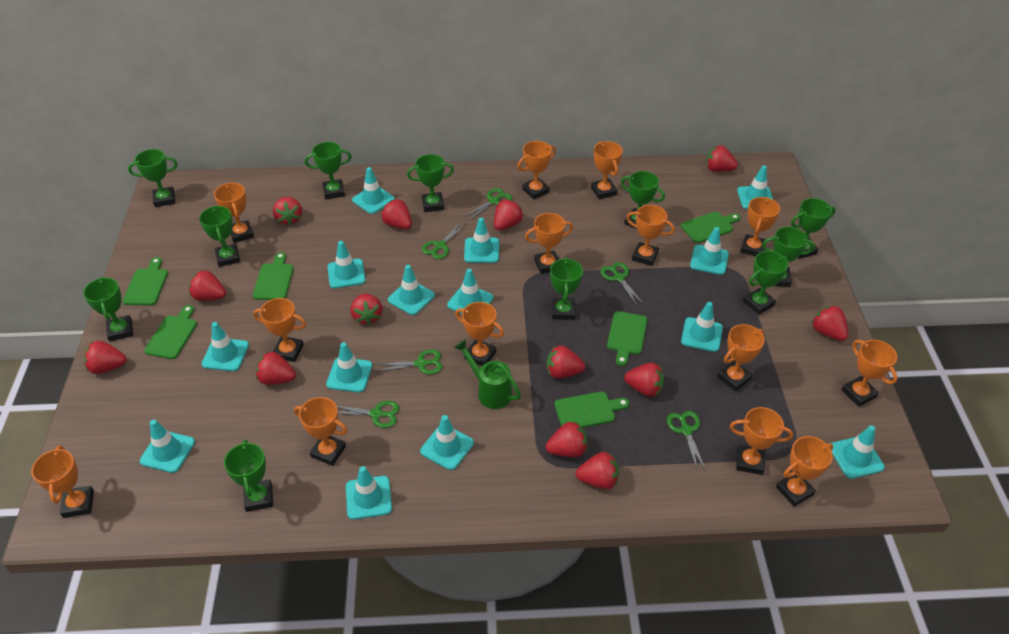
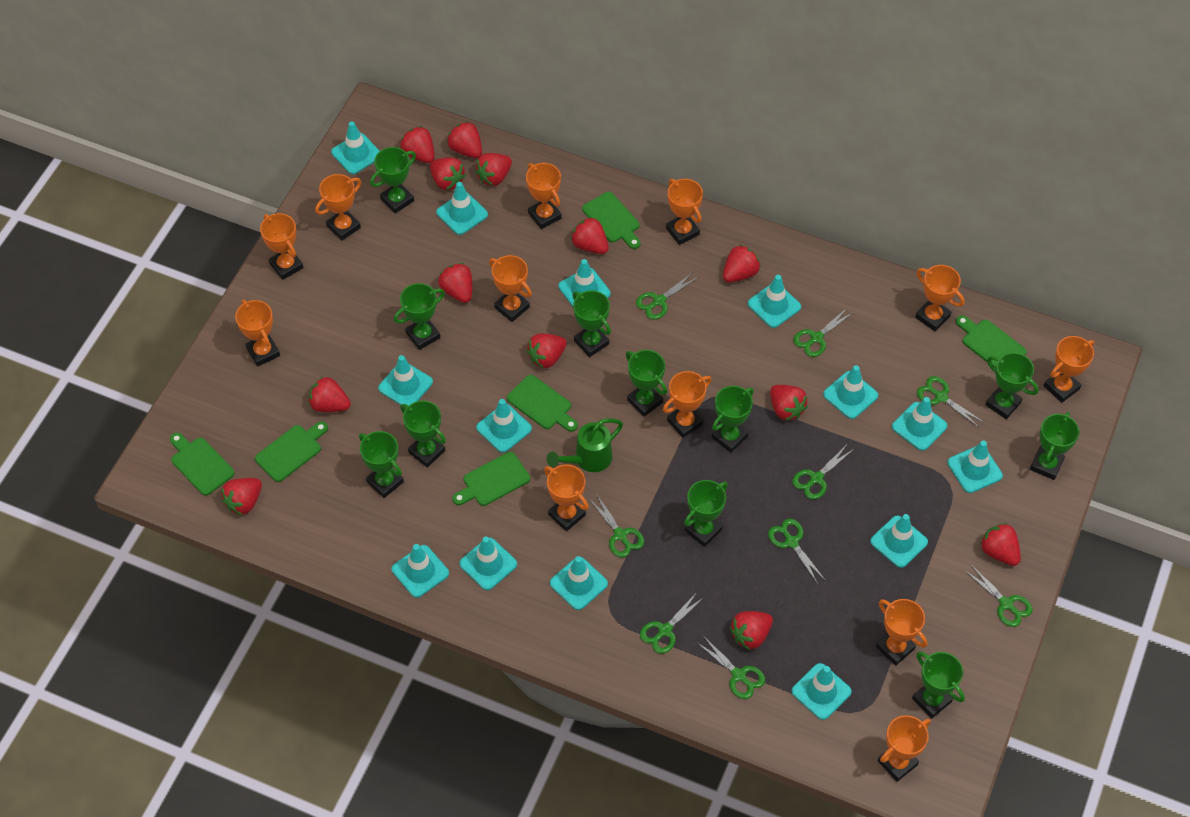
green scissors: [337,401,399,428] [375,350,442,374] [422,222,466,259] [464,188,512,221] [601,262,643,305] [667,411,706,472] = 6 -> [589,495,644,557] [636,273,699,320] [640,592,704,654] [698,637,765,699] [768,519,825,584] [792,446,854,499] [794,307,854,357] [917,376,985,428] [964,565,1033,627] = 9
orange trophy: [31,446,94,518] [214,183,254,243] [253,298,306,362] [294,397,347,466] [455,302,504,366] [518,141,556,199] [525,213,573,274] [591,141,623,199] [626,205,675,266] [717,324,765,391] [730,407,793,475] [740,197,780,257] [776,436,833,507] [842,340,897,407] = 14 -> [235,299,280,367] [260,213,303,280] [315,174,361,241] [489,255,532,322] [526,163,562,229] [544,464,589,531] [663,371,711,438] [666,179,703,245] [876,599,927,666] [878,715,931,782] [915,265,965,331] [1044,336,1095,403] = 12

